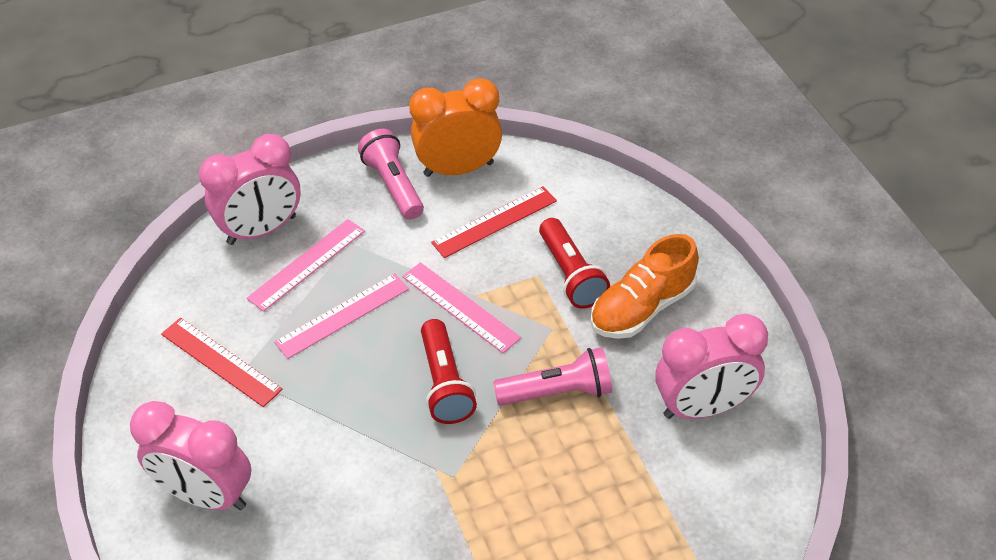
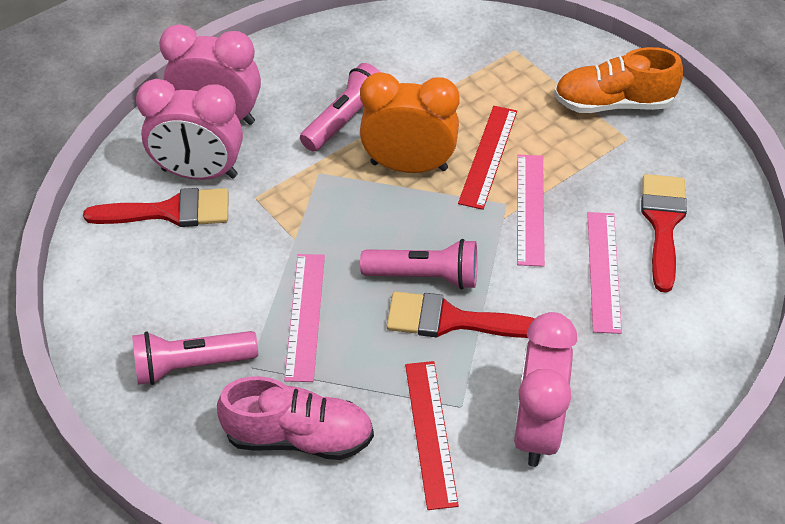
pink flashlight: [358,129,424,220] [493,347,612,405] = 2 -> [132,331,258,385] [300,63,380,152] [360,239,477,290] = 3
pink shoe: none = 0 -> [217,376,374,460] = 1
red brush: none = 0 -> [83,188,229,227] [387,291,535,338] [641,174,687,293] = 3
red flashlight: [421,319,477,424] [539,218,610,309] = 2 -> none = 0

